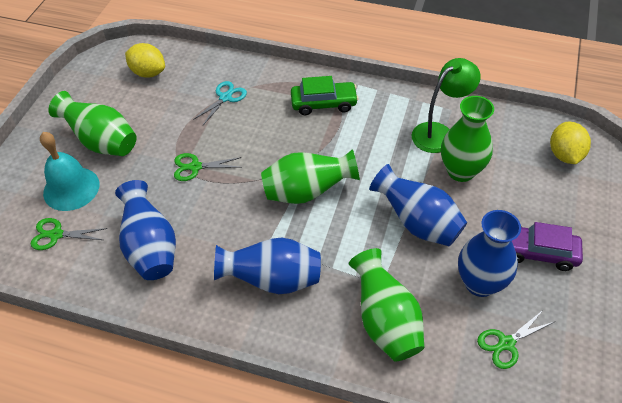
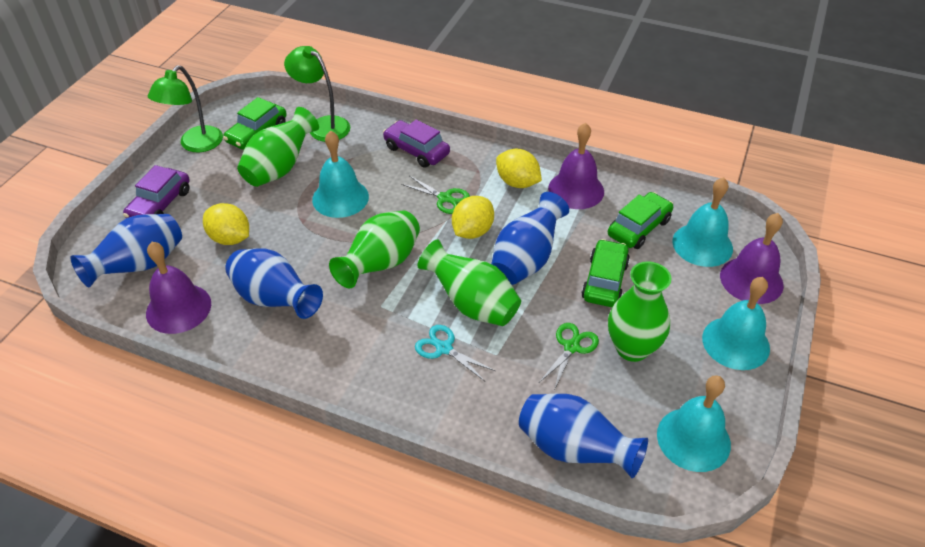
green car: [291,76,359,115] = 1 -> [223,97,287,150] [581,239,630,307] [608,192,673,249] = 3
green lamp: [411,58,481,153] = 1 -> [148,65,223,152] [284,46,350,142] = 2
green scissors: [31,218,107,250] [174,153,242,181] [477,310,554,369] = 3 -> [401,176,470,214] [539,323,599,390] = 2
purple bell: none = 0 -> [146,242,211,334] [548,122,604,209] [720,213,784,304] = 3
purple car: [512,222,583,271] = 1 -> [123,165,190,218] [383,119,450,168] = 2
turquoise bell: [40,132,100,211] = 1 -> [312,130,369,218] [657,375,731,472] [672,177,733,267] [702,277,770,370] = 4
yellow lemon: [125,43,165,78] [550,122,591,164] = 2 -> [203,203,249,245] [452,196,494,239] [496,149,542,188] = 3

